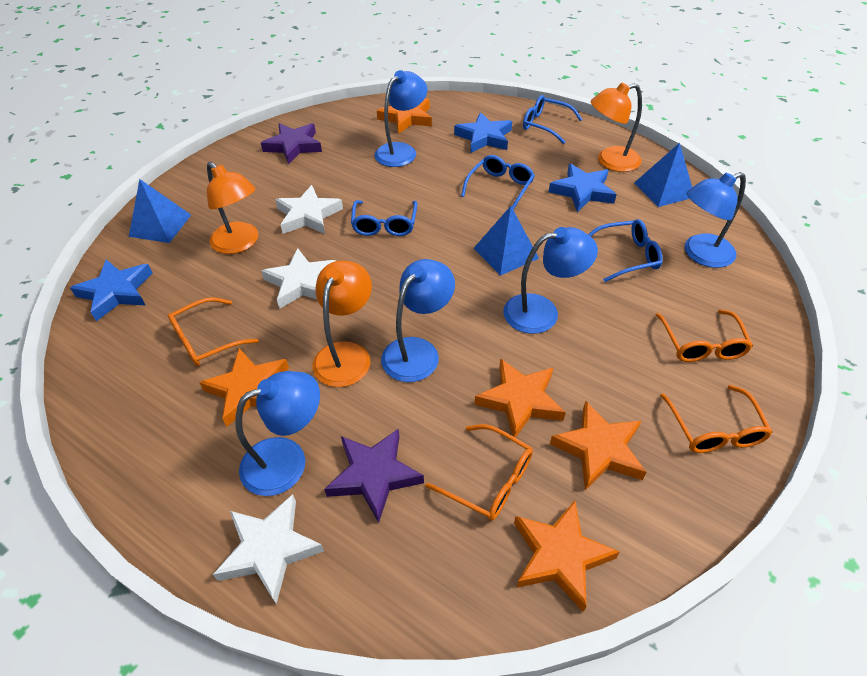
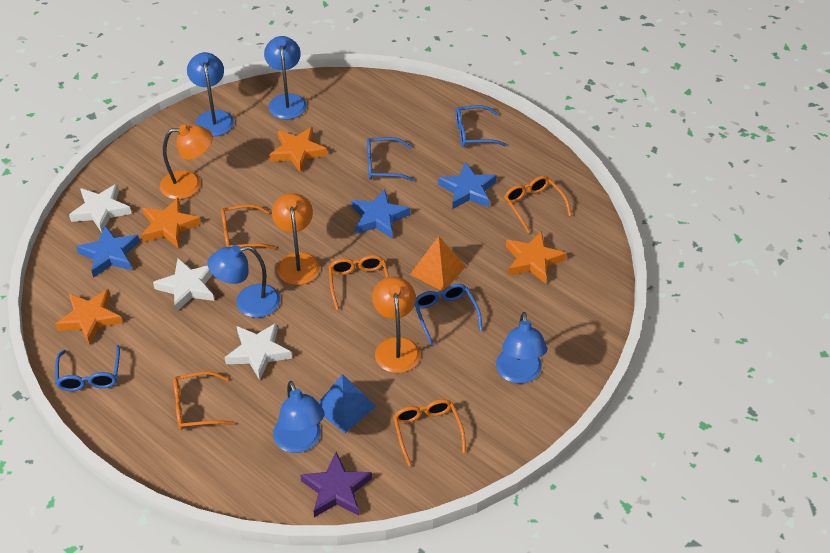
blue pyramid: [129,179,191,243] [474,206,539,276] [634,143,692,207] = 3 -> [318,374,376,433] = 1
orange glasses: [168,297,259,366] [425,424,533,521] [656,309,753,362] [660,385,773,453] = 4 -> [173,371,234,430] [221,204,276,249] [329,255,389,310] [393,399,466,466] [504,176,572,233] = 5
orange pyramid: none = 0 -> [410,236,466,291] = 1
orange star: [199,348,289,427] [377,98,432,134] [475,358,566,438] [514,500,620,612] [550,401,647,490] = 5 -> [55,289,123,345] [141,198,201,248] [269,127,327,173] [506,231,567,284] = 4
purple star: [261,123,322,164] [324,429,424,523] = 2 -> [300,452,372,517] = 1

